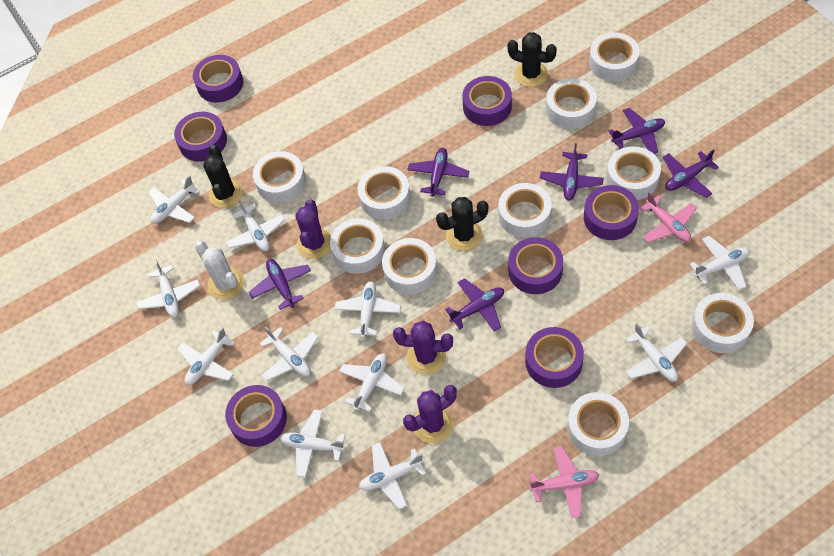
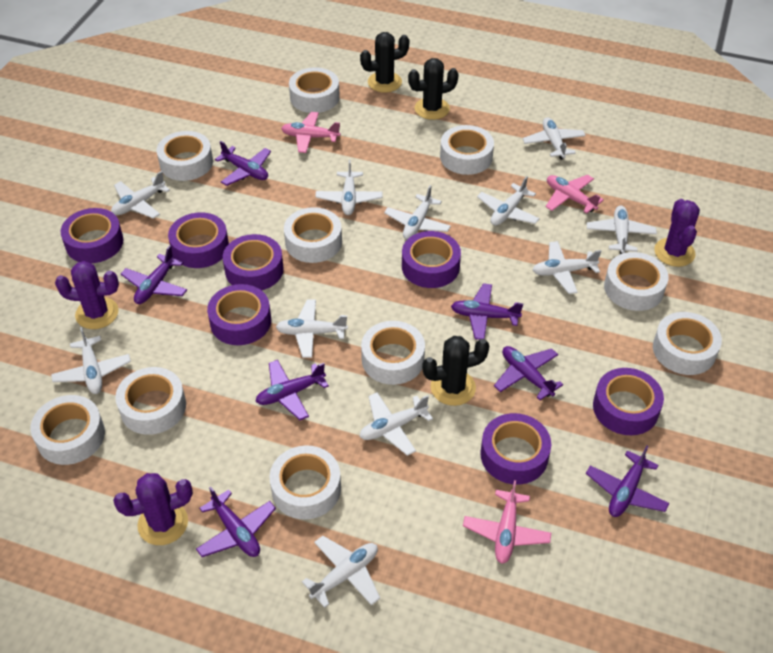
pink plane: [529,446,599,518] [639,192,697,243] = 2 -> [281,112,341,153] [463,480,551,564] [546,175,604,213] = 3
purple plane: [249,259,311,310] [407,148,469,197] [445,278,504,332] [540,143,604,201] [609,108,665,154] [663,149,719,198] = 6 -> [121,245,187,304] [196,486,276,557] [215,141,271,186] [255,360,329,420] [451,283,523,340] [494,346,563,400] [586,445,670,517] = 7
white cactus: [195,241,244,300] = 1 -> none = 0

